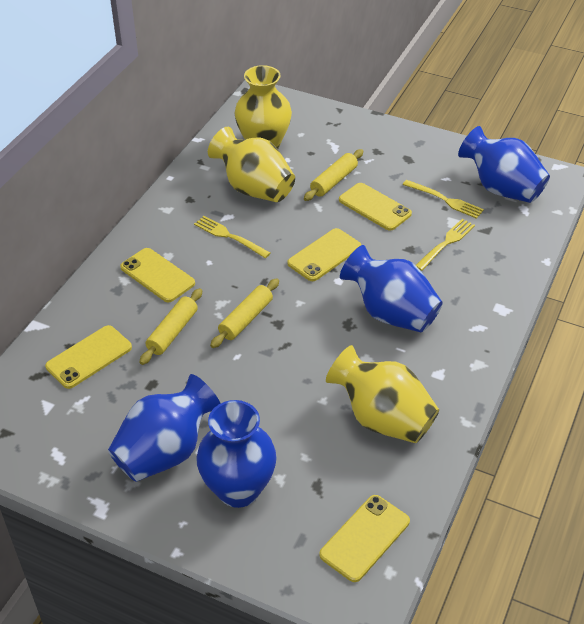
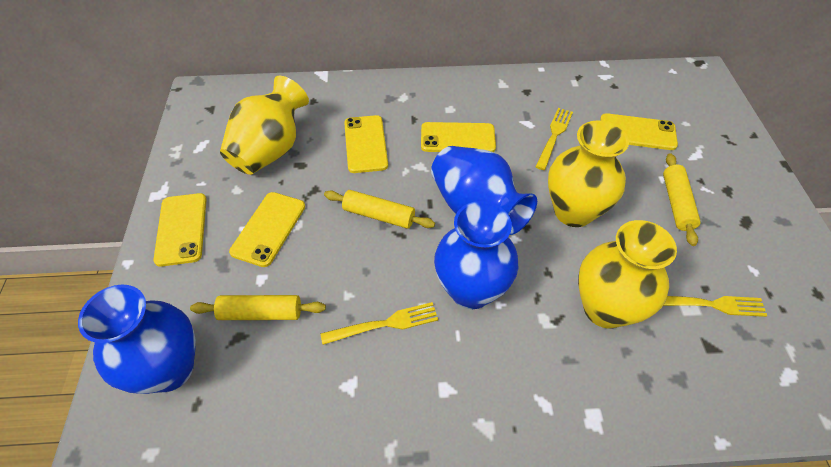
blue vase: [108,374,221,482] [196,400,277,508] [340,245,443,333] [458,126,550,203] = 4 -> [78,285,196,394] [431,146,537,235] [434,201,518,309] = 3

